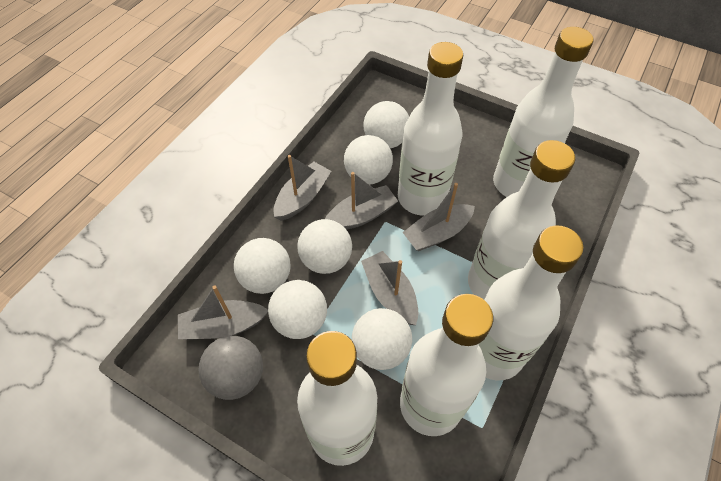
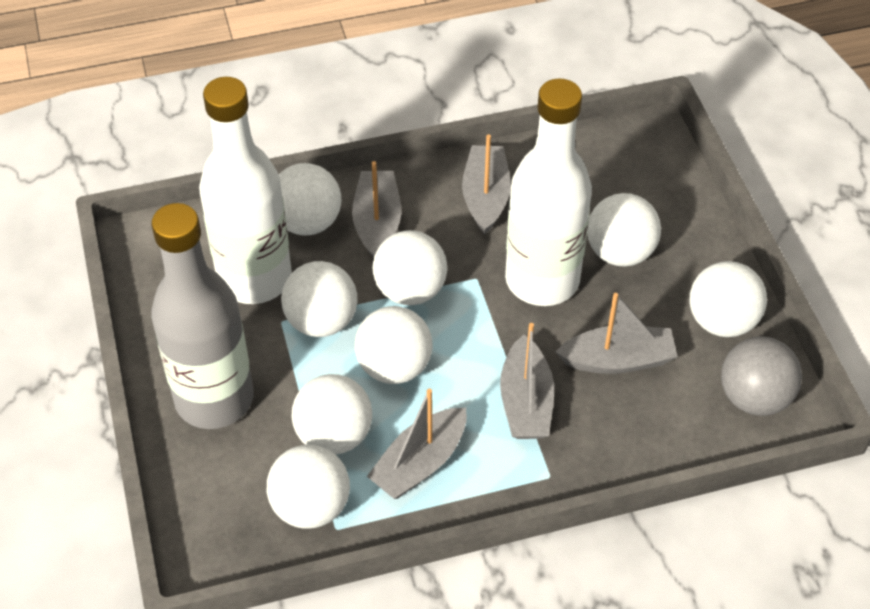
grey bottle: none = 0 -> [151,203,253,429] = 1
white ball: [234,238,291,294] [268,280,327,339] [297,219,352,274] [344,135,393,185] [352,308,412,370] [364,101,409,148] = 6 -> [267,445,350,529] [279,163,342,236] [281,261,357,337] [292,374,372,455] [355,306,432,384] [372,230,447,305] [587,193,661,267] [690,261,767,337] = 8
white bottle: [297,331,377,466] [398,42,463,216] [400,294,493,436] [468,140,575,299] [479,225,584,380] [493,27,593,197] = 6 -> [199,77,292,304] [505,79,592,306] = 2

